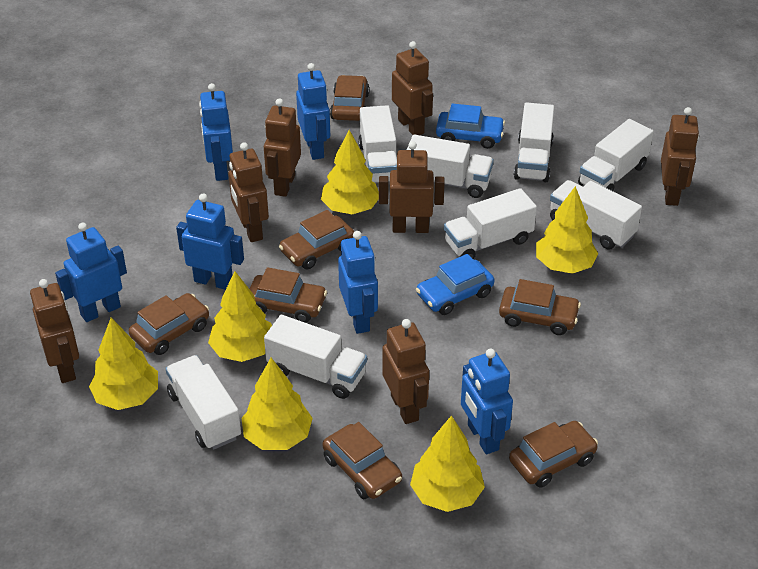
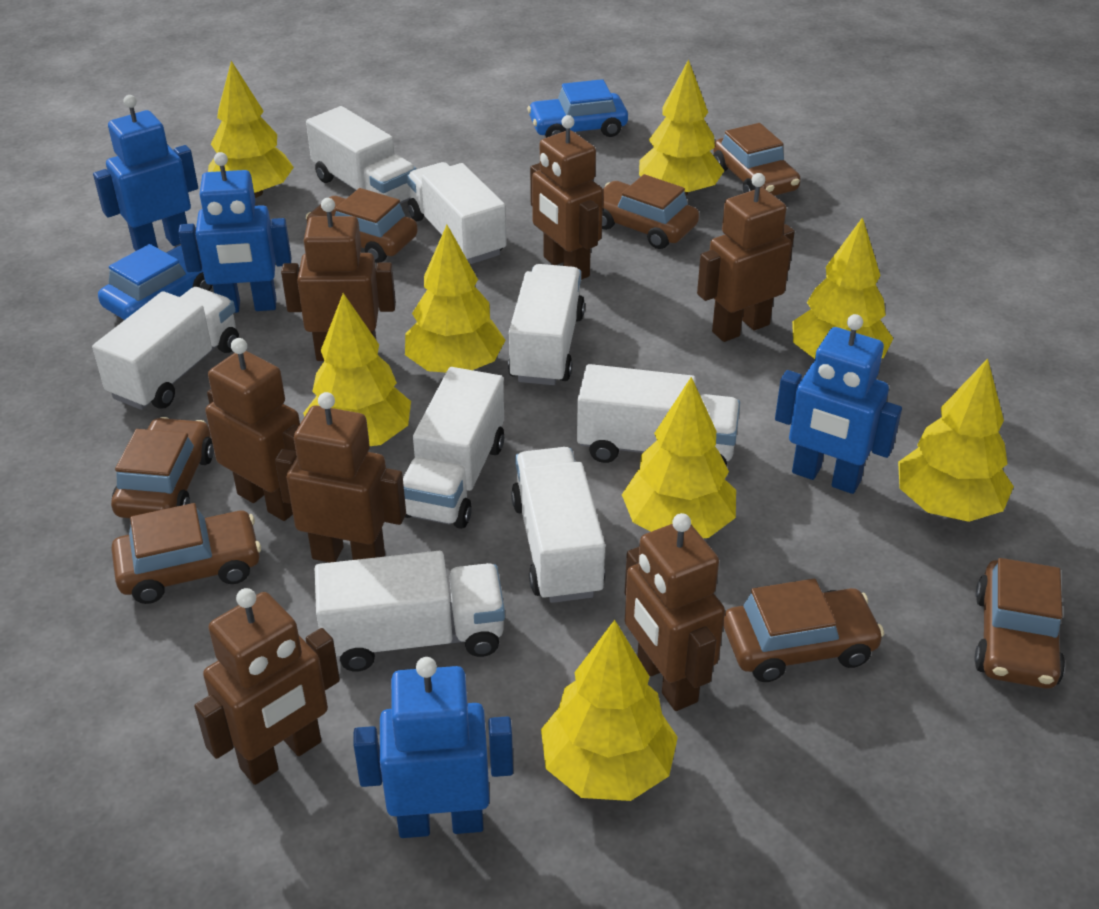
blue robot: [55,222,127,322] [176,194,244,290] [199,83,233,181] [296,63,330,160] [338,231,378,334] [461,349,513,454] = 6 -> [93,95,198,251] [178,152,291,313] [353,657,513,838] [775,314,902,494] = 4
yellow tree: [89,318,158,410] [208,271,272,362] [241,358,313,450] [321,130,379,214] [410,415,485,512] [536,186,598,274] = 6 -> [208,61,294,198] [303,293,411,446] [405,225,505,373] [541,620,678,801] [622,377,736,538] [639,59,725,196] [792,217,894,359] [898,358,1014,522] = 8

